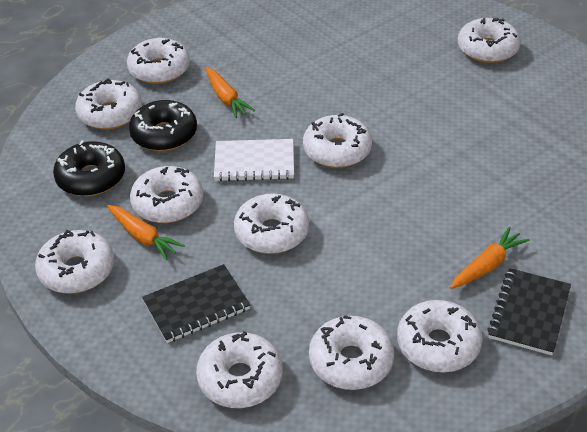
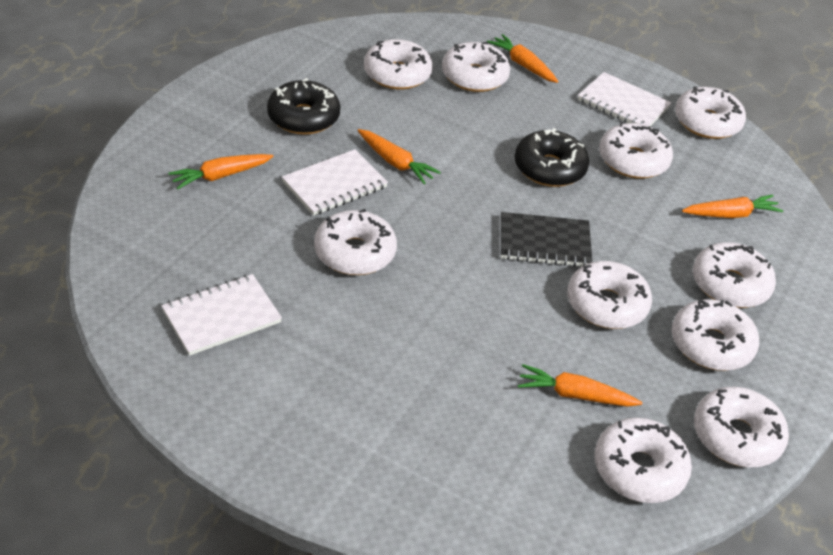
black notebook: [142,264,250,343] [487,268,571,355] = 2 -> [501,212,592,266] = 1
orange carrot: [107,205,185,261] [206,67,255,118] [450,227,530,289] = 3 -> [168,154,273,190] [358,129,441,184] [487,34,559,83] [518,364,642,407] [682,195,783,218] = 5
white notebook: [214,139,294,181] = 1 -> [161,274,282,356] [282,149,388,216] [578,72,671,126] = 3

